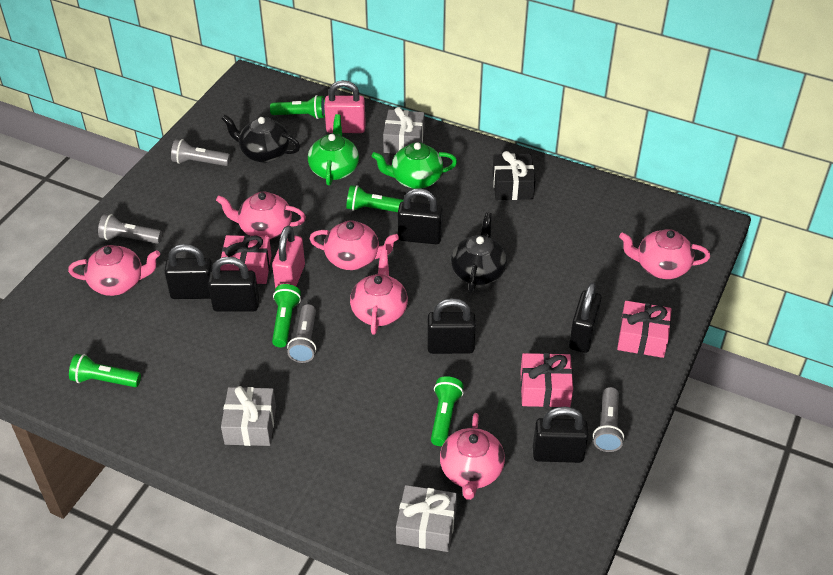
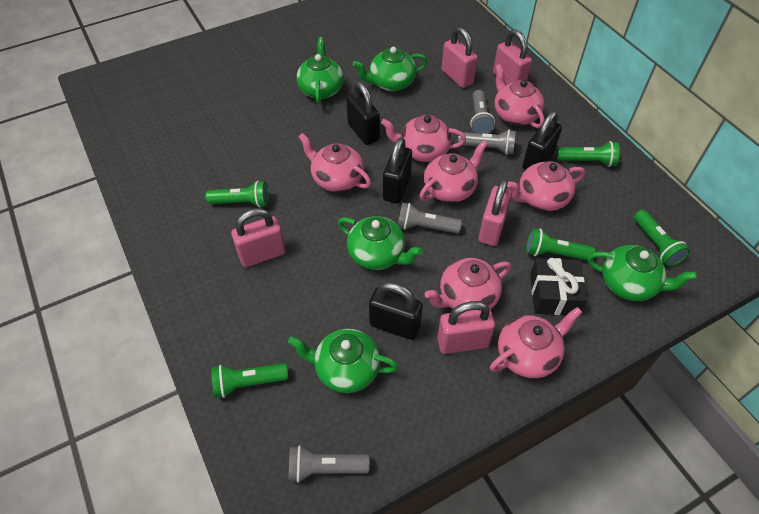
black padlock: [164,244,213,299] [208,256,259,312] [398,188,443,244] [427,298,476,354] [533,407,589,463] [569,283,602,353] = 6 -> [346,82,380,145] [369,282,423,340] [383,137,412,203] [522,111,562,170] = 4
black teapot: [221,115,300,163] [451,212,507,292] = 2 -> none = 0
green teapot: [308,114,359,186] [372,142,457,189] = 2 -> [288,329,398,393] [296,37,344,104] [338,216,422,270] [353,47,427,92] [587,245,697,301] = 5
grey gift: [221,386,276,446] [383,107,424,154] [396,485,457,552] = 3 -> none = 0
pink gift: [220,235,272,284] [520,353,573,407] [617,301,671,358] = 3 -> none = 0
pink padlock: [272,226,305,289] [324,80,366,133] = 2 -> [231,208,286,267] [437,301,495,354] [441,27,478,88] [478,179,512,246] [493,30,532,85] = 5
pink teapot: [68,245,160,296] [216,192,306,239] [309,221,399,270] [350,250,408,335] [440,413,505,500] [619,229,710,279] = 6 -> [298,133,371,192] [381,115,466,162] [420,140,488,203] [425,258,511,310] [490,307,582,378] [494,64,545,128] [507,161,585,211] = 7

